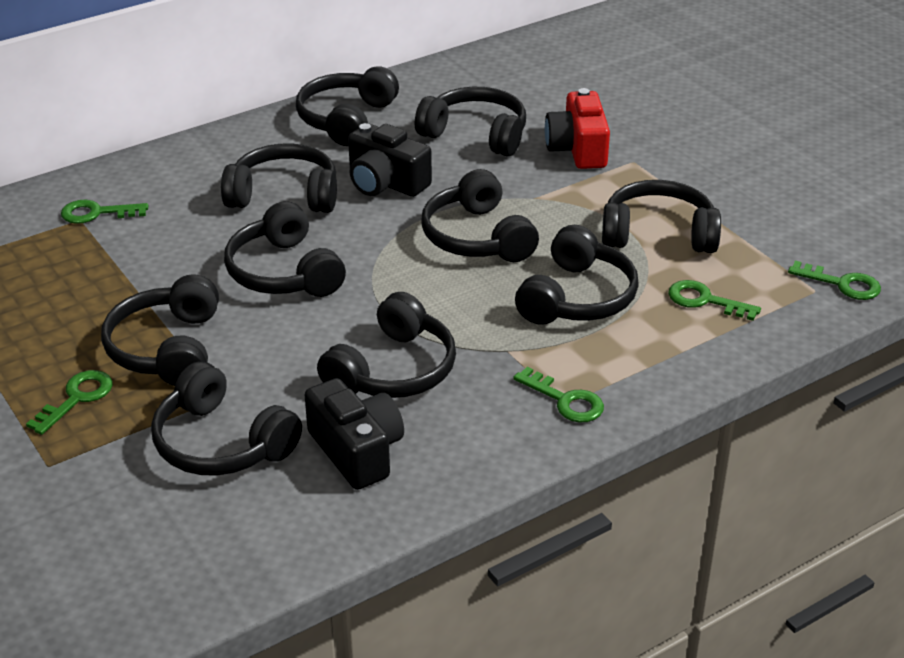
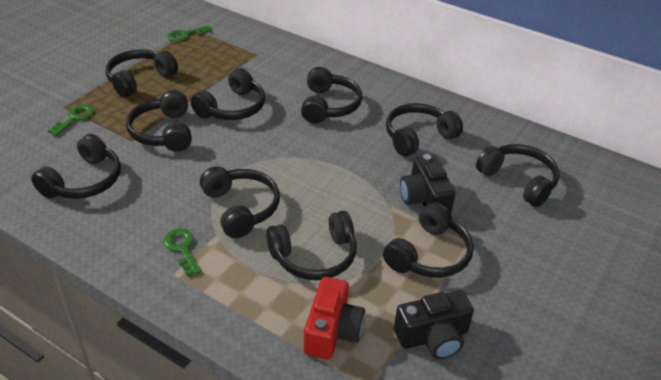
green key: [26,370,113,435] [61,200,148,224] [513,367,604,423] [668,280,761,321] [788,261,881,300] = 5 -> [48,105,94,136] [163,229,201,276] [167,25,212,41] = 3

